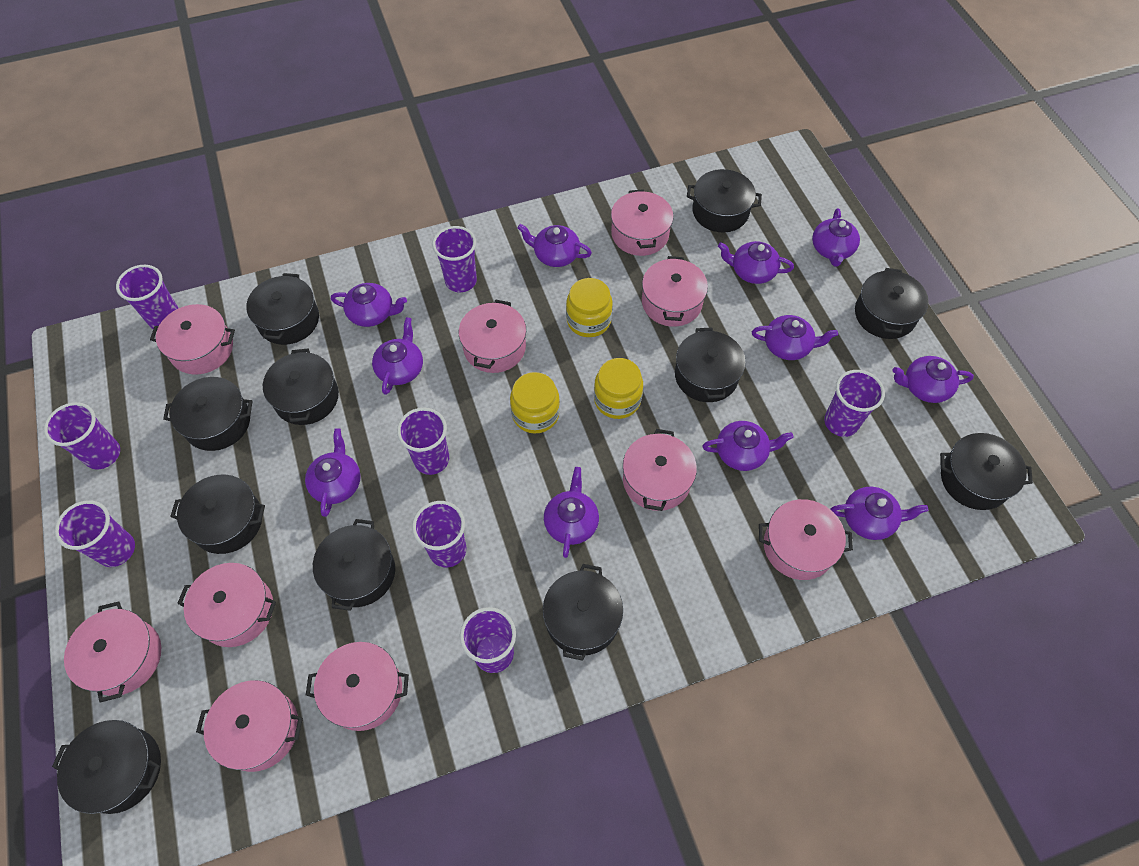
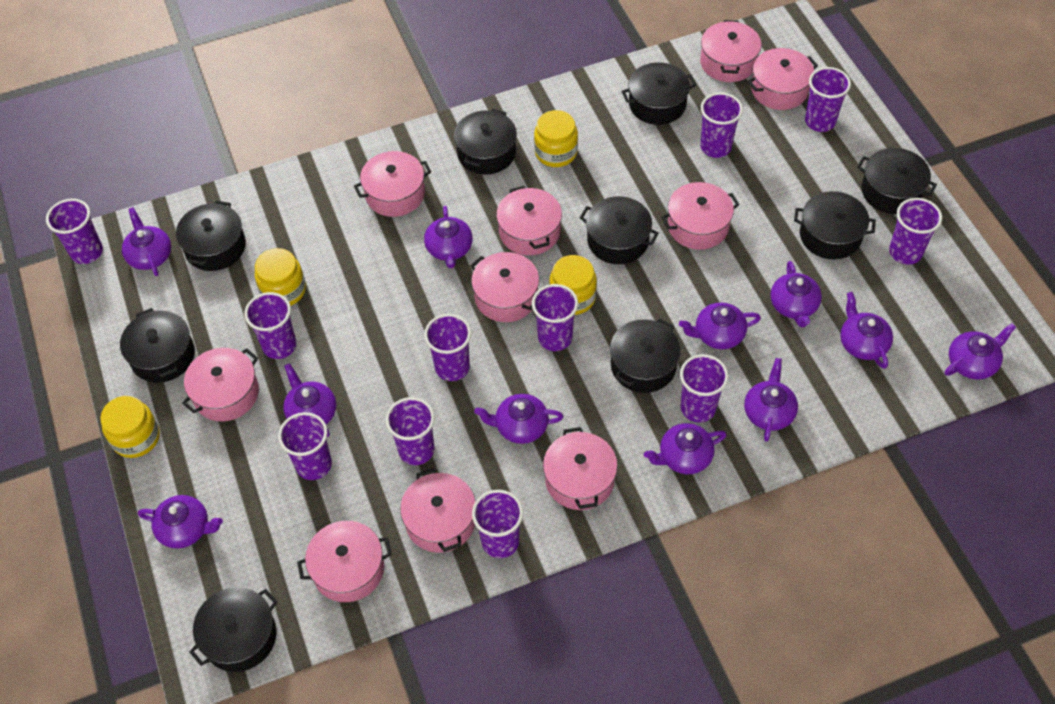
black pot: [52,720,161,814] [163,377,252,451] [170,474,265,554] [246,273,319,345] [263,349,339,425] [313,519,395,611] [543,564,623,661] [675,327,746,402] [687,169,762,232] [855,268,929,339] [940,433,1033,510] = 11 -> [120,308,195,383] [176,201,246,271] [189,587,277,672] [454,109,517,175] [580,196,659,264] [610,318,681,393] [622,62,696,125] [794,191,876,259] [857,148,937,214] = 9
purple cup: [44,402,120,470] [55,500,135,567] [116,265,178,329] [397,408,449,475] [412,501,467,567] [432,226,477,292] [460,607,516,673] [824,370,885,437] = 8 -> [46,198,103,264] [244,292,296,359] [278,412,332,480] [385,397,435,465] [424,314,471,381] [472,490,523,558] [532,284,578,351] [680,354,729,422] [700,93,743,158] [805,67,851,132] [889,198,942,265] = 11
yellow jar: [510,372,560,434] [566,278,613,337] [594,358,643,419] = 3 -> [100,396,160,458] [255,248,306,306] [534,110,578,167] [549,255,597,315] = 4

